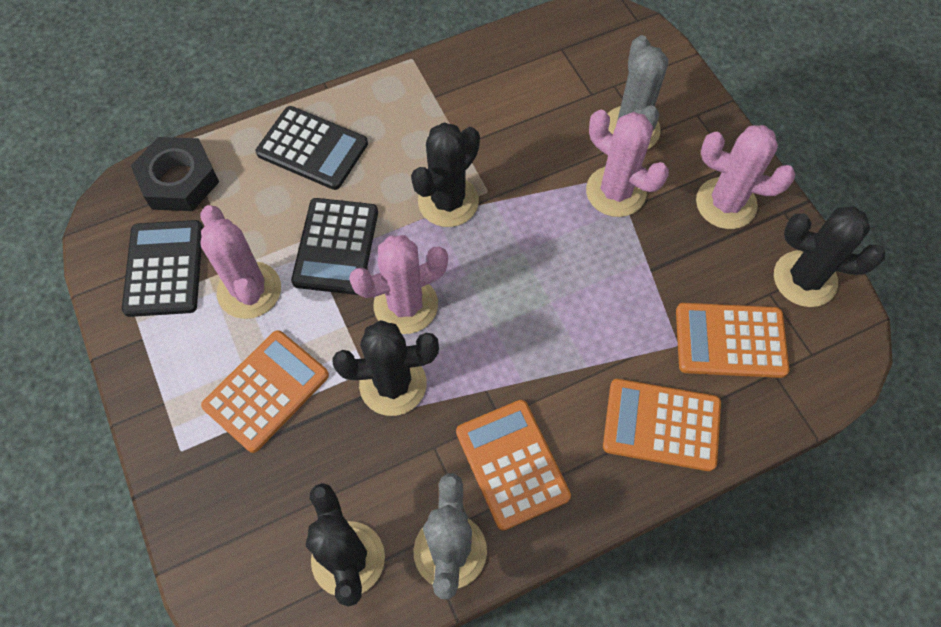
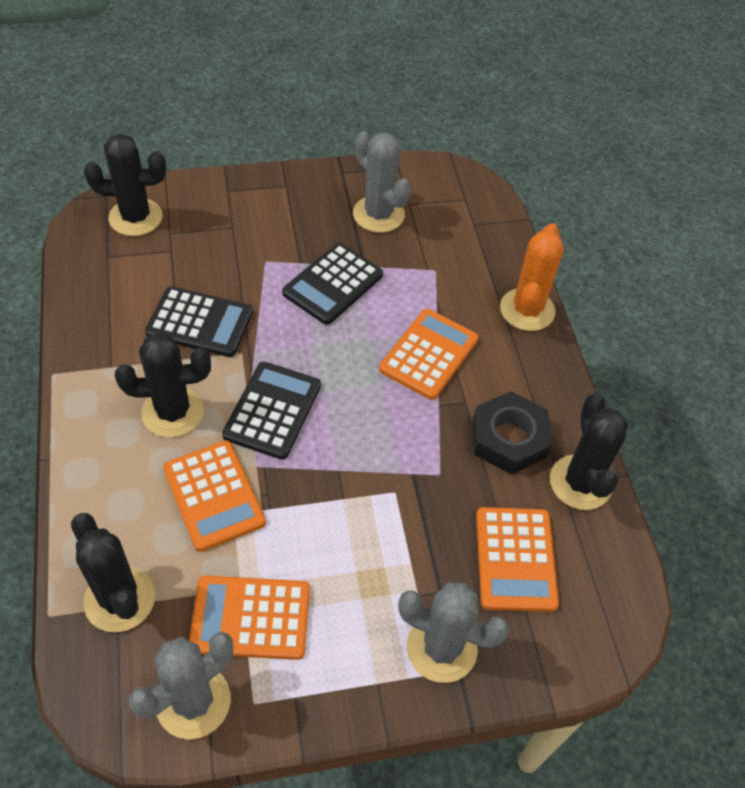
grey cactus: [414,473,487,599] [607,35,668,150] = 2 -> [129,632,233,739] [353,131,411,233] [398,582,509,683] = 3
orange cactus: none = 0 -> [500,223,564,331] = 1
pink cactus: [200,205,281,319] [349,235,448,334] [586,110,669,217] [696,125,796,229] = 4 -> none = 0

